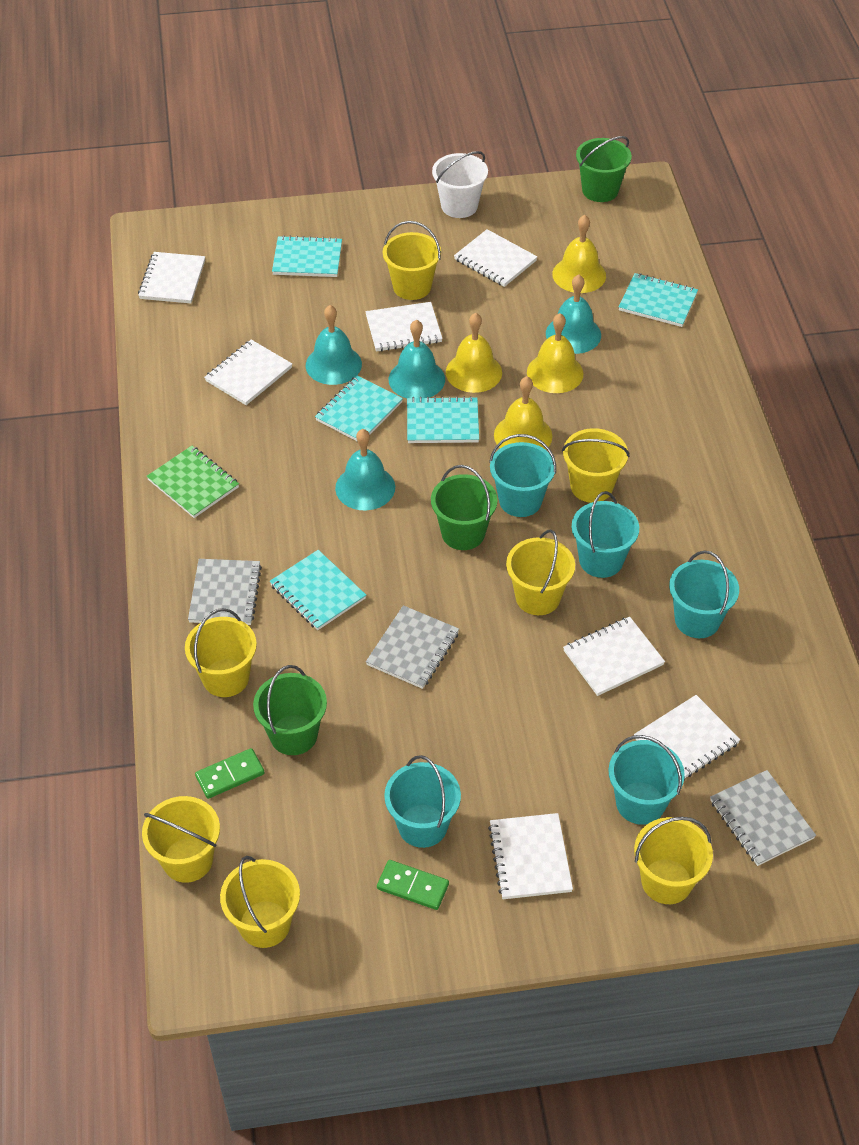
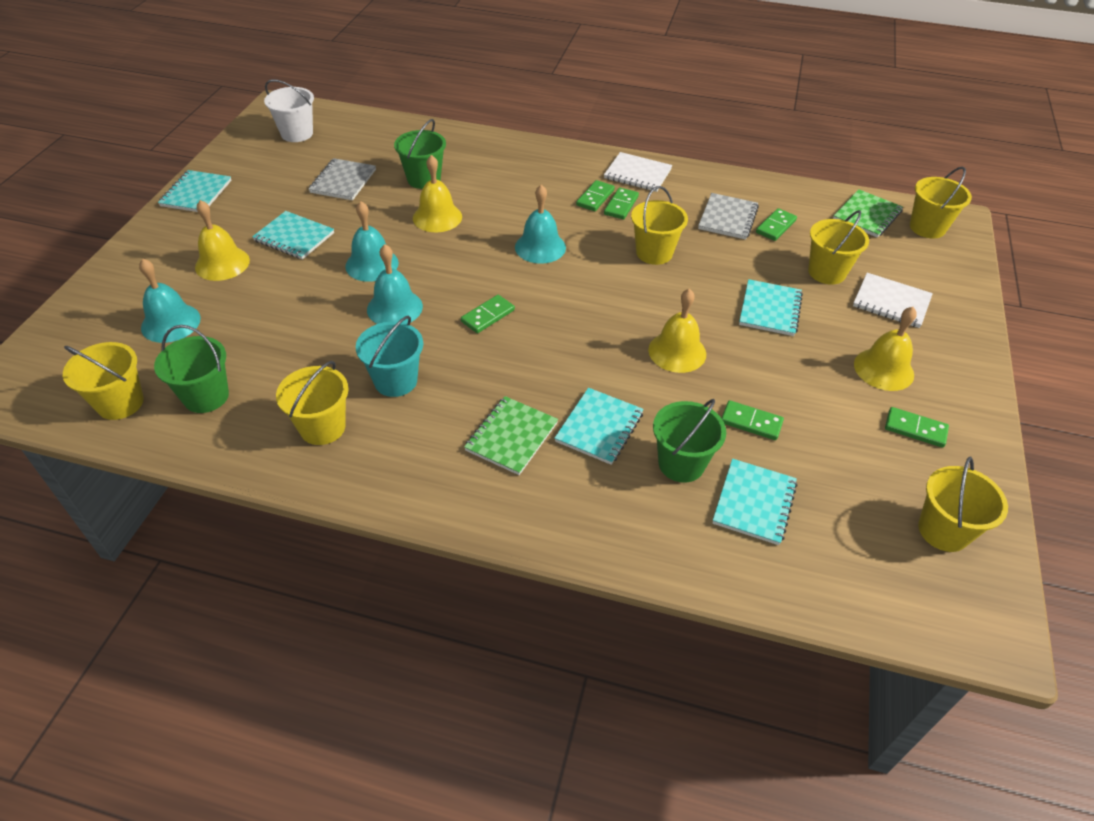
green domino: [195,748,265,799] [377,860,449,910] = 2 -> [461,295,515,333] [576,180,615,211] [604,188,639,219] [721,400,784,440] [756,208,797,241] [885,407,949,448] = 6
green notebook: [147,446,239,518] = 1 -> [464,396,558,475] [833,189,903,238] = 2
grey notebook: [188,559,262,625] [366,605,459,689] [710,770,816,866] = 3 -> [309,158,376,200] [698,193,759,240] = 2
turquoise bucket: [384,755,461,848] [489,434,556,517] [572,491,639,578] [608,735,685,825] [669,551,739,638] = 5 -> [356,316,423,397] = 1
white notebook: [138,252,205,303] [204,340,292,405] [365,302,443,352] [454,229,537,287] [488,813,573,899] [563,617,665,696] [634,695,740,781] = 7 -> [604,152,672,192] [853,273,933,328] = 2
yellow bucket: [142,796,220,883] [185,608,257,697] [220,856,300,948] [383,221,441,300] [506,530,575,615] [562,428,630,503] [634,817,713,904] = 7 -> [63,342,144,420] [276,361,349,445] [631,186,688,265] [808,210,869,285] [910,166,972,239] [918,456,1008,552] = 6

